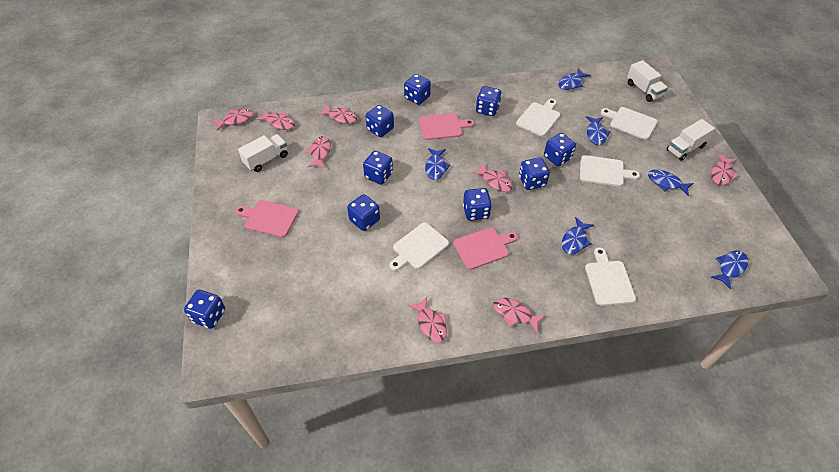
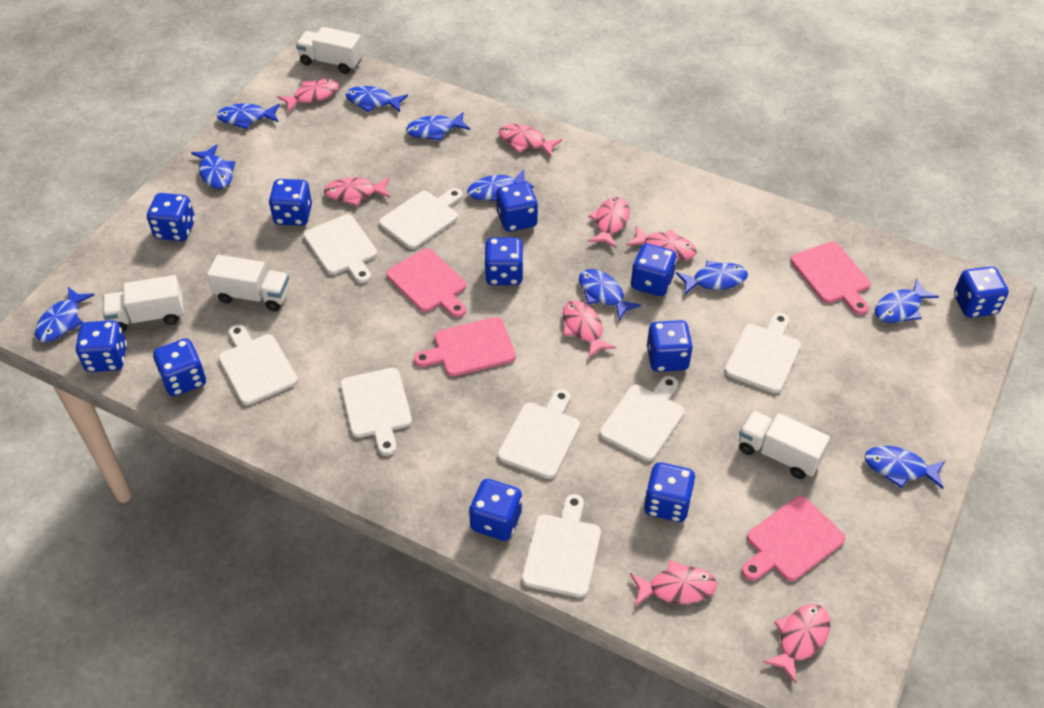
blue dice: [184,290,225,329] [347,194,380,231] [363,151,393,185] [366,105,394,137] [404,74,431,105] [463,188,492,221] [476,86,502,116] [519,157,550,190] [544,133,576,166] = 9 -> [75,320,127,372] [147,193,195,241] [153,338,206,396] [269,179,312,226] [469,479,522,541] [484,238,524,285] [496,182,538,232] [631,243,677,296] [644,462,696,522] [647,320,693,372] [954,267,1009,318] = 11
blue fish: [425,148,451,180] [558,68,591,90] [562,217,594,254] [586,116,611,145] [648,169,694,196] [711,251,748,290] = 6 -> [35,287,94,342] [191,144,235,189] [217,103,280,129] [346,86,408,112] [406,112,470,141] [467,169,534,201] [579,269,641,321] [676,260,748,295] [864,446,945,489] [875,279,939,323] = 10
pink cutting board: [235,200,299,238] [419,113,474,140] [453,227,518,270] = 3 -> [386,248,466,318] [414,317,516,377] [741,496,845,581] [791,242,871,315] = 4
white cutting board: [389,222,449,271] [516,99,560,136] [580,155,640,187] [585,247,636,306] [601,107,657,140] = 5 -> [219,325,298,405] [303,214,378,283] [340,368,412,456] [379,188,463,249] [498,389,580,479] [522,494,601,598] [600,376,685,461] [725,313,801,393] = 8
white truck: [238,134,288,172] [627,60,668,102] [667,119,715,161] = 3 -> [103,275,184,332] [207,255,290,311] [296,27,363,74] [739,411,830,479] = 4

